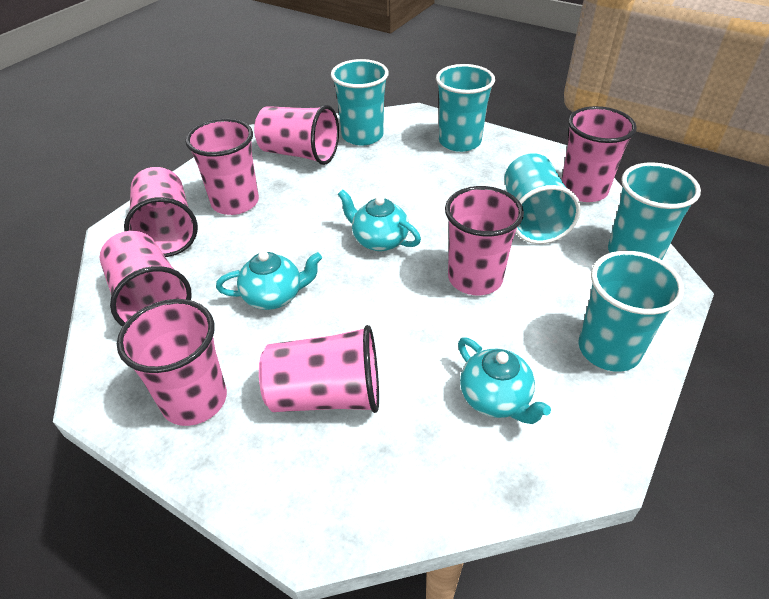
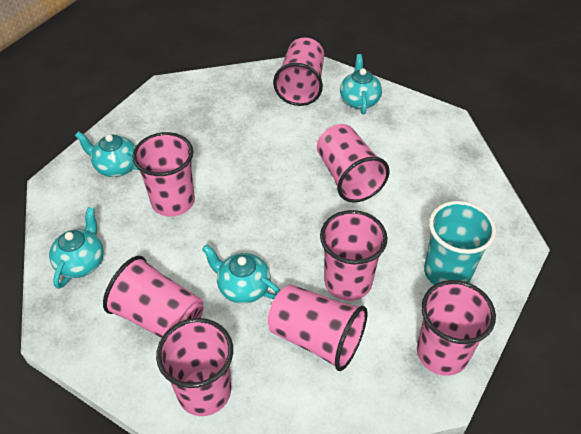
turquoise cup: [331,59,389,145] [436,64,495,152] [504,153,581,244] [579,251,684,372] [608,162,701,260] = 5 -> [424,201,496,285] = 1
turquoise teapot: [216,251,322,310] [338,190,421,251] [458,337,551,424] = 3 -> [49,207,104,289] [75,131,139,177] [202,244,280,304] [340,54,382,114] = 4

